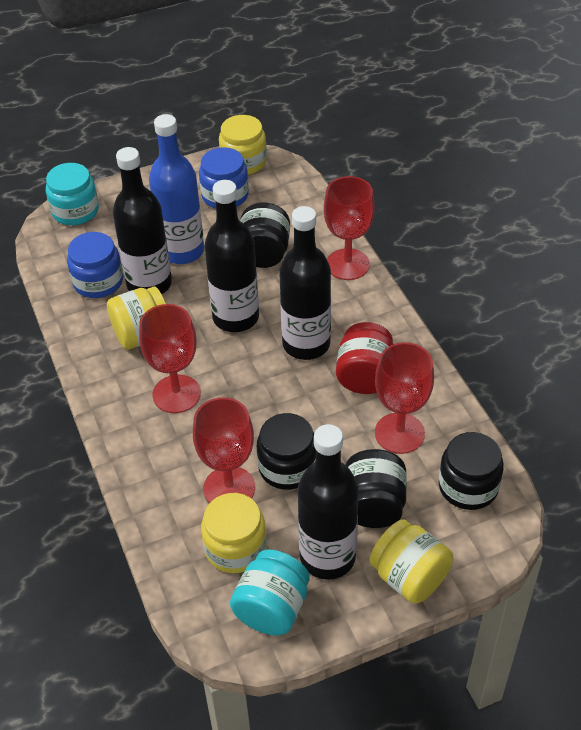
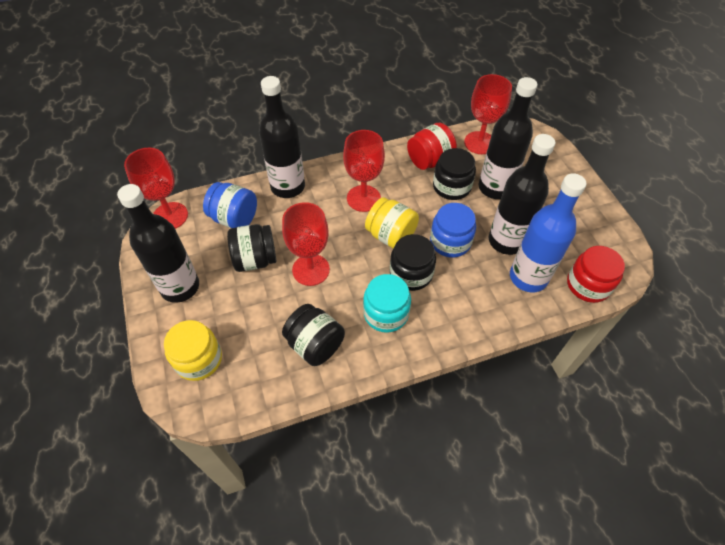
red jar: [336,322,393,394] = 1 -> [407,123,457,170] [567,246,625,303] = 2
turquoise jar: [46,163,99,225] [230,550,310,636] = 2 -> [363,274,411,333] = 1
yellow jar: [107,286,166,350] [201,493,267,573] [219,115,267,175] [370,519,453,604] = 4 -> [164,320,222,381] [365,197,419,248] = 2

